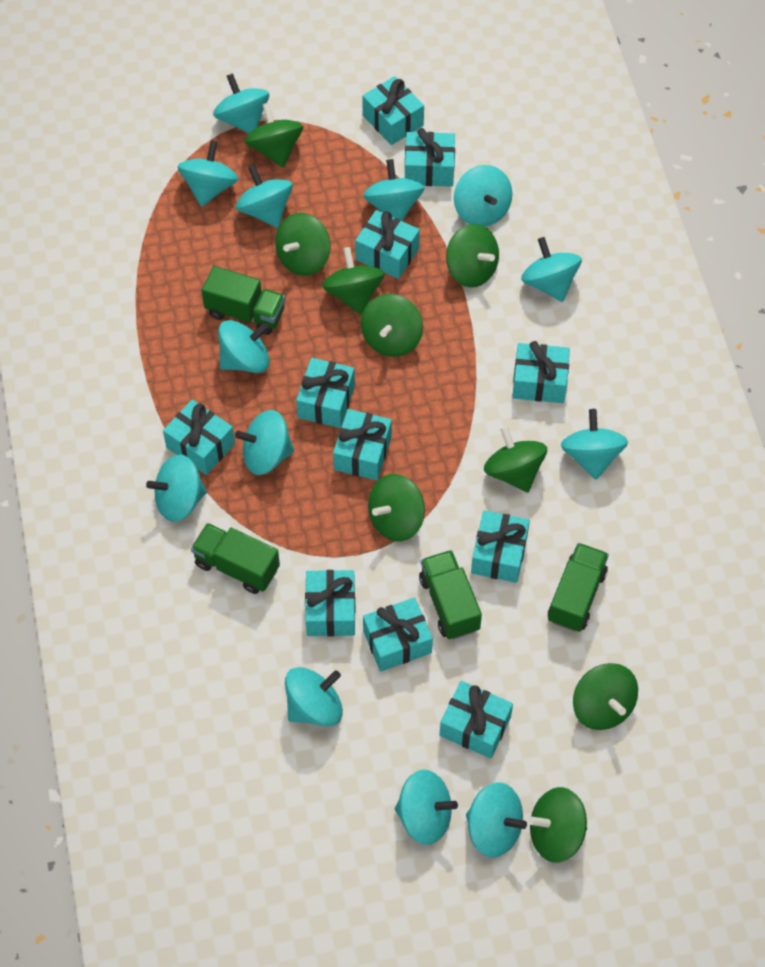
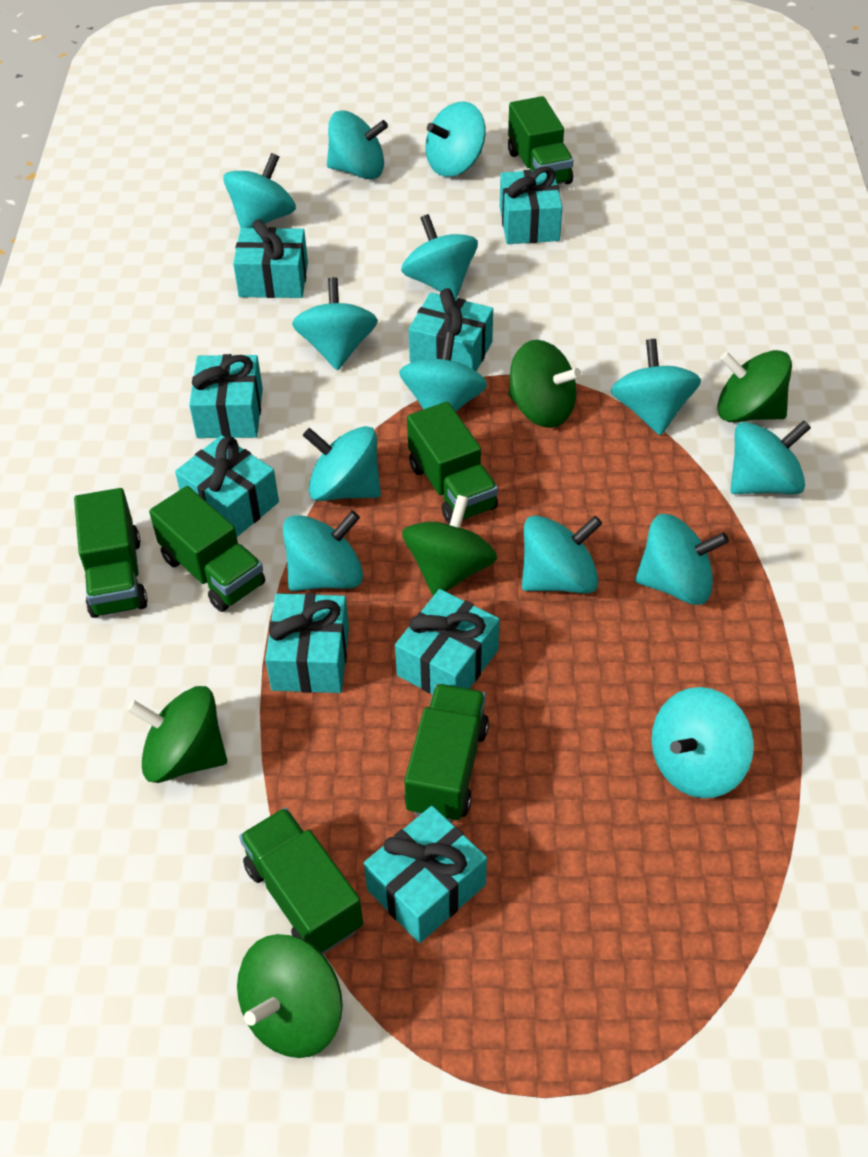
green spinning top: [245,103,303,167] [275,213,331,276] [322,247,385,315] [361,294,423,357] [368,474,425,542] [446,224,499,288] [484,426,547,493] [528,787,587,863] [573,663,638,730] = 9 -> [127,686,227,783] [237,934,343,1058] [402,495,497,596] [508,340,581,428] [717,350,792,422] = 5
green truck: [191,523,280,594] [202,266,285,335] [419,550,482,640] [548,543,609,632] = 4 -> [74,488,148,618] [149,486,265,612] [239,808,363,955] [404,684,489,822] [407,402,498,524] [508,96,573,185] = 6
turquoise gift: [163,399,235,475] [296,358,355,428] [305,570,355,637] [333,409,392,480] [355,210,420,279] [362,76,424,145] [363,598,433,671] [405,128,455,187] [440,681,513,759] [471,510,530,583] [512,341,570,403] = 11 -> [175,435,279,537] [189,354,263,438] [233,219,308,298] [265,593,349,693] [364,806,487,943] [395,589,500,694] [409,288,493,372] [500,167,562,244] = 8

